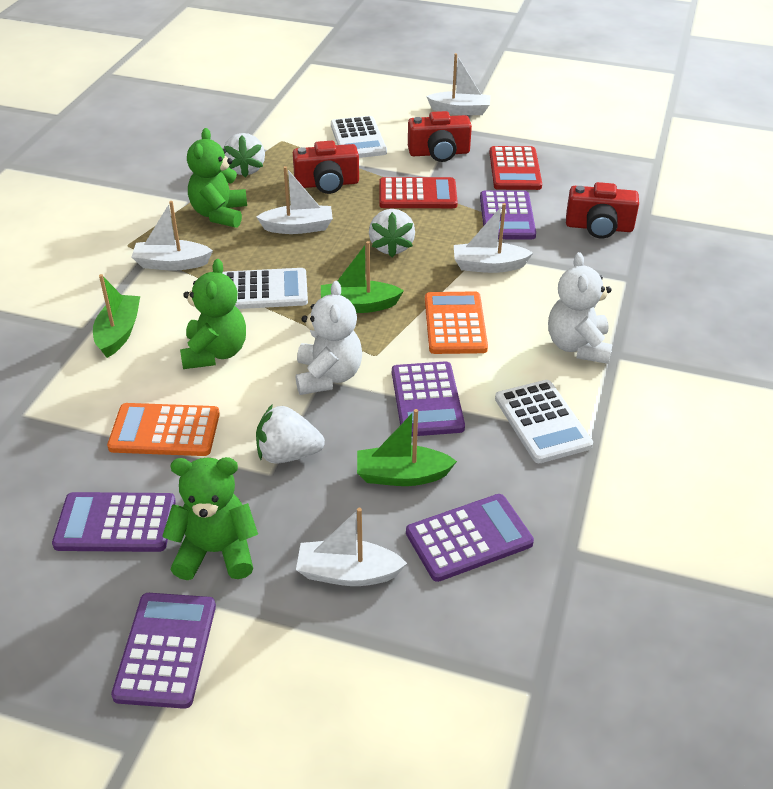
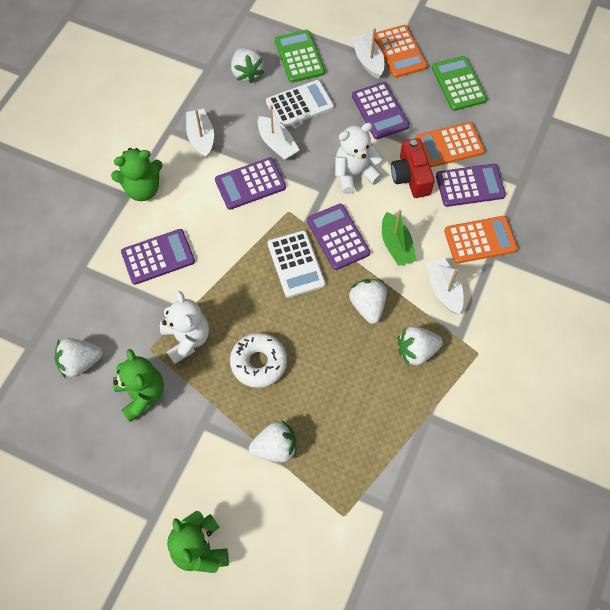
green boat: [93,274,140,358] [321,241,404,313] [357,409,457,486] = 3 -> [382,210,416,266] = 1
green calculator: none = 0 -> [275,30,325,83] [432,56,487,111] = 2
orange calculator: [107,403,220,456] [425,292,488,354] = 2 -> [375,25,427,78] [415,122,485,168] [444,216,518,264] = 3
red calculator: [379,177,458,208] [489,146,542,190] = 2 -> none = 0
red camera: [293,141,359,194] [408,111,472,162] [566,182,639,238] = 3 -> [391,138,435,198] = 1
white boat: [132,201,213,271] [256,166,333,234] [296,508,407,586] [426,53,491,115] [454,203,533,273] = 5 -> [186,108,214,159] [258,105,299,160] [351,28,384,79] [426,258,464,314] = 4
white calculator: [222,268,308,309] [331,116,387,158] [495,380,593,463] = 3 -> [266,80,334,127] [267,230,325,298] = 2
white donut: none = 0 -> [230,333,287,388] = 1
white strawberry: [223,133,265,178] [256,404,325,464] [369,209,415,257] = 3 -> [55,338,103,379] [231,48,264,83] [249,420,296,462] [349,279,387,324] [398,326,443,366] = 5

